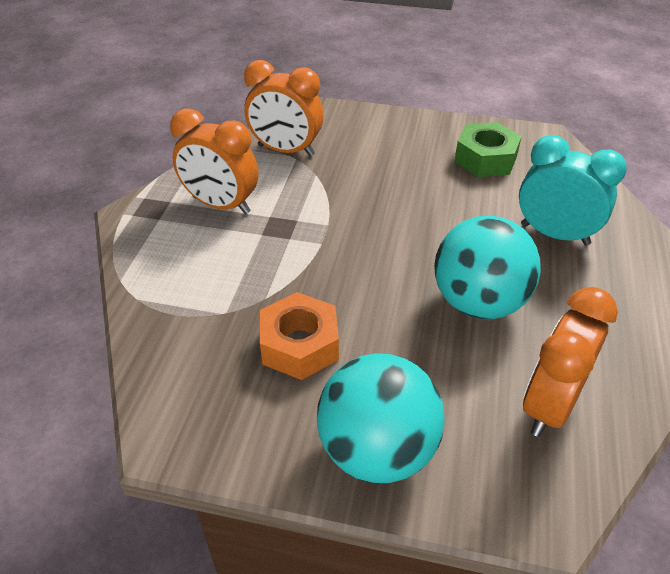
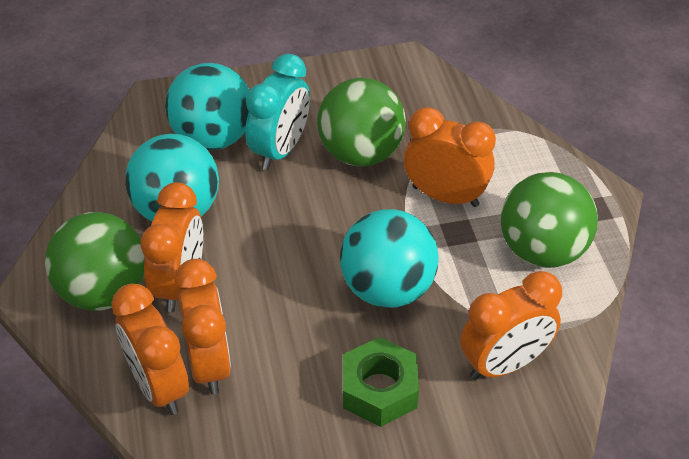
green ball: none = 0 -> [45,212,145,311] [317,78,406,166] [500,172,598,268] = 3
orange clock: [170,108,258,214] [244,60,324,156] [523,287,618,437] = 3 -> [112,284,189,415] [141,182,203,312] [174,259,231,394] [404,107,496,207] [460,271,562,380] = 5
orange nut: [260,292,339,380] = 1 -> none = 0
turquoise ball: [317,353,445,483] [434,216,541,319] = 2 -> [125,134,219,221] [165,63,250,150] [340,209,439,308] = 3

